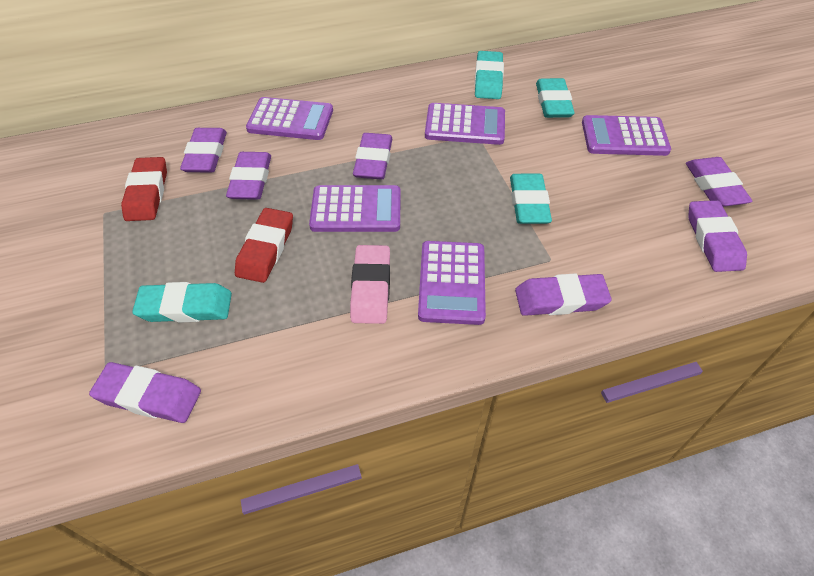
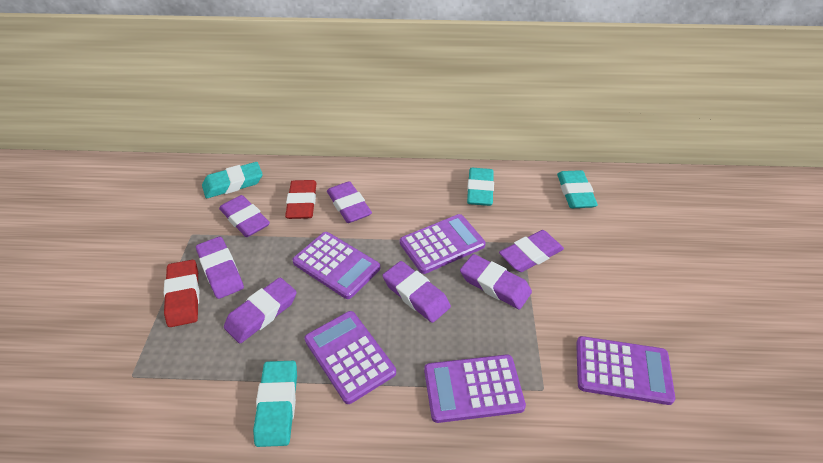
pink eraser: [350,245,390,324] = 1 -> none = 0

